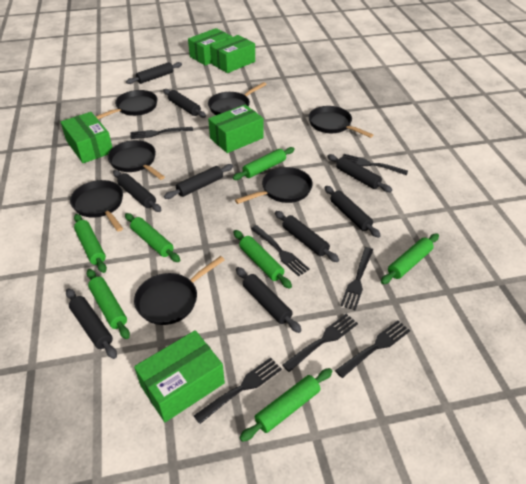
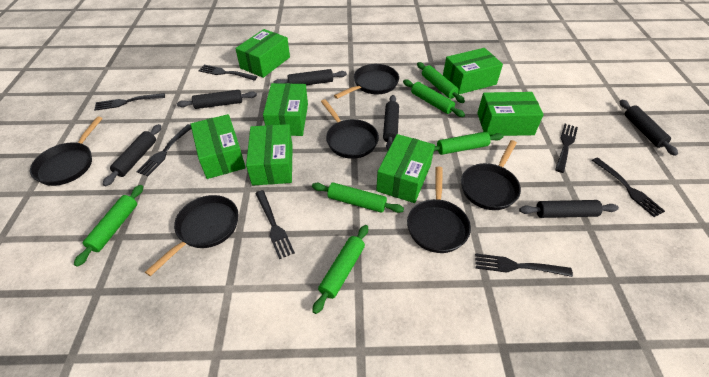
black pan: [70,180,123,232] [95,90,158,119] [108,140,165,180] [134,256,225,325] [208,82,267,115] [235,167,313,204] [309,106,373,138] = 7 -> [30,116,103,186] [145,195,239,276] [321,99,379,159] [334,64,399,99] [407,167,471,253] [461,140,521,210] = 6
black rolling pin: [66,288,117,359] [113,170,162,212] [126,62,182,84] [163,89,206,118] [164,164,233,199] [236,267,302,333] [275,211,339,262] [325,186,381,238] [327,154,392,192] = 9 -> [103,124,161,186] [177,90,257,109] [273,69,347,85] [383,95,399,150] [519,200,619,218] [620,100,678,156] = 6
green box: [61,112,113,163] [134,330,225,422] [188,28,232,66] [208,105,264,153] [210,35,255,73] = 5 -> [191,114,246,179] [235,29,290,78] [246,124,293,186] [263,83,308,136] [376,134,435,203] [443,48,503,94] [477,92,544,136] = 7
green rolling pin: [74,214,107,273] [87,269,130,339] [125,213,180,262] [233,147,295,180] [234,230,292,289] [240,368,332,442] [381,233,439,284] = 7 -> [74,185,143,267] [312,183,404,213] [312,225,368,314] [403,79,465,117] [417,62,465,103] [434,132,504,155] = 6

